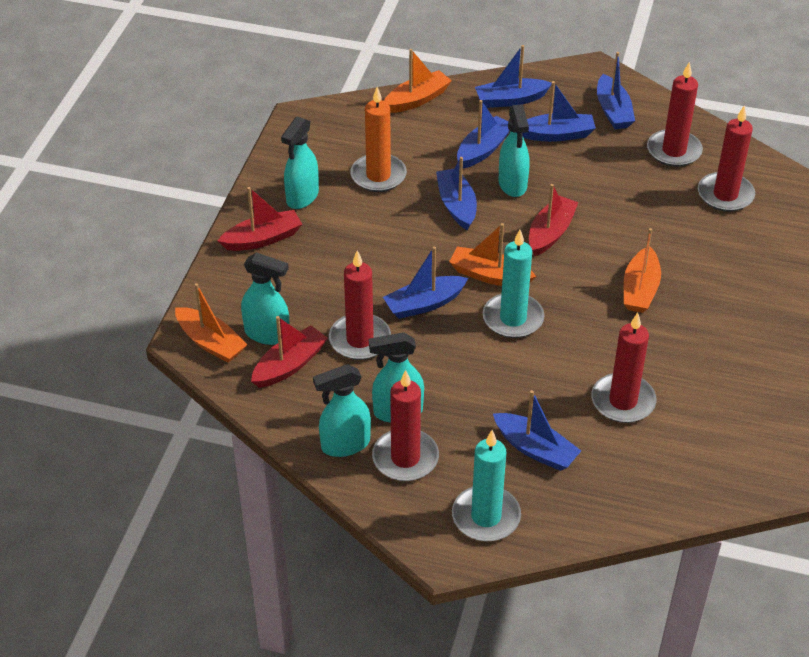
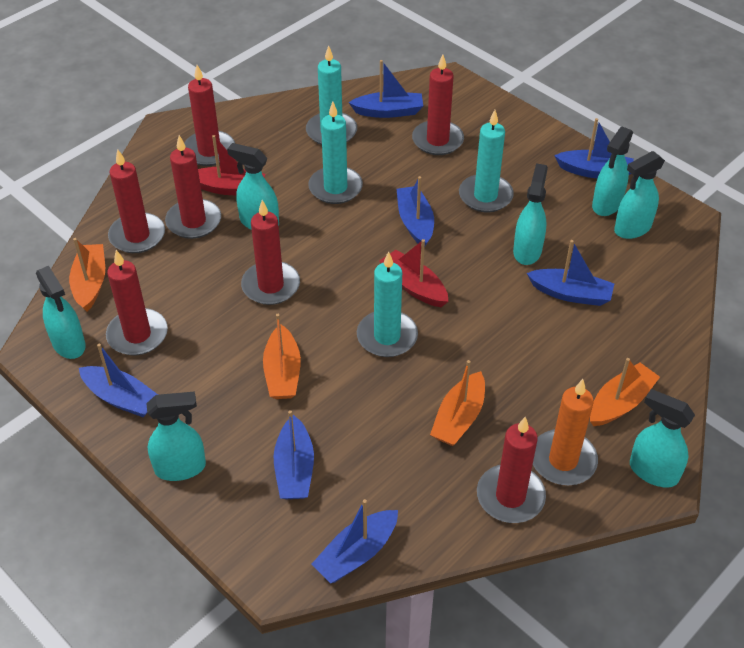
red boat: [218,187,302,251] [251,316,328,388] [529,184,579,256] = 3 -> [198,135,265,195] [379,239,449,307] = 2
red candle: [329,251,391,360] [372,370,439,481] [591,313,657,423] [647,62,703,167] [698,106,755,212] = 5 -> [106,250,168,355] [108,149,165,253] [165,135,221,239] [184,65,235,166] [241,200,300,305] [412,55,464,155] [477,417,546,523] = 7
turquoise candle: [452,430,521,541] [483,230,545,338] = 2 -> [306,45,357,145] [308,102,363,204] [357,251,418,357] [459,110,514,212] = 4
turquoise spray bottle: [241,252,290,345] [281,117,319,209] [313,364,371,457] [369,332,424,423] [498,104,529,197] = 5 -> [36,266,86,359] [147,391,206,481] [227,143,279,230] [513,163,548,265] [592,127,633,216] [614,151,665,239] [630,389,695,487] = 7

